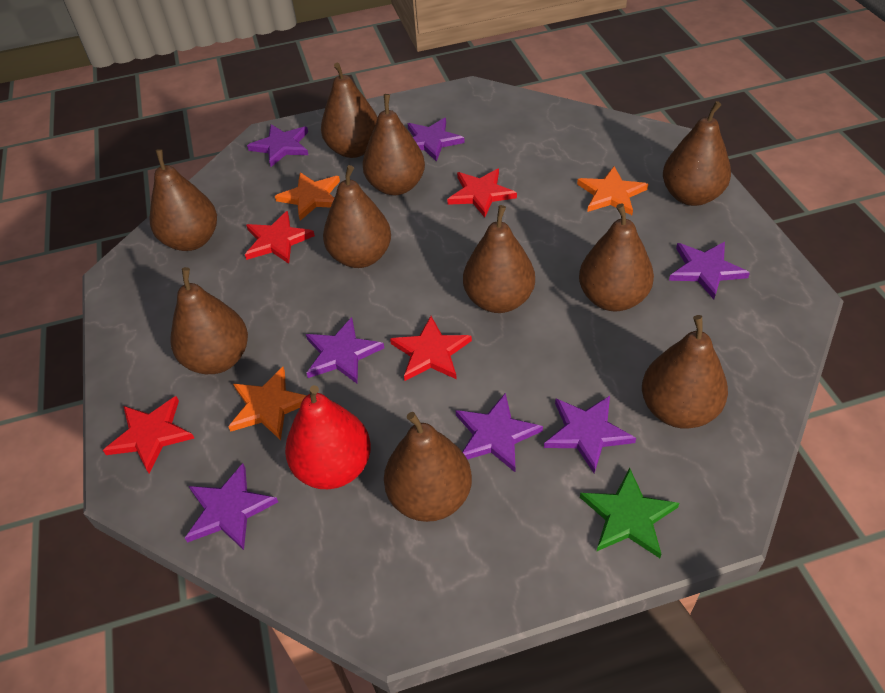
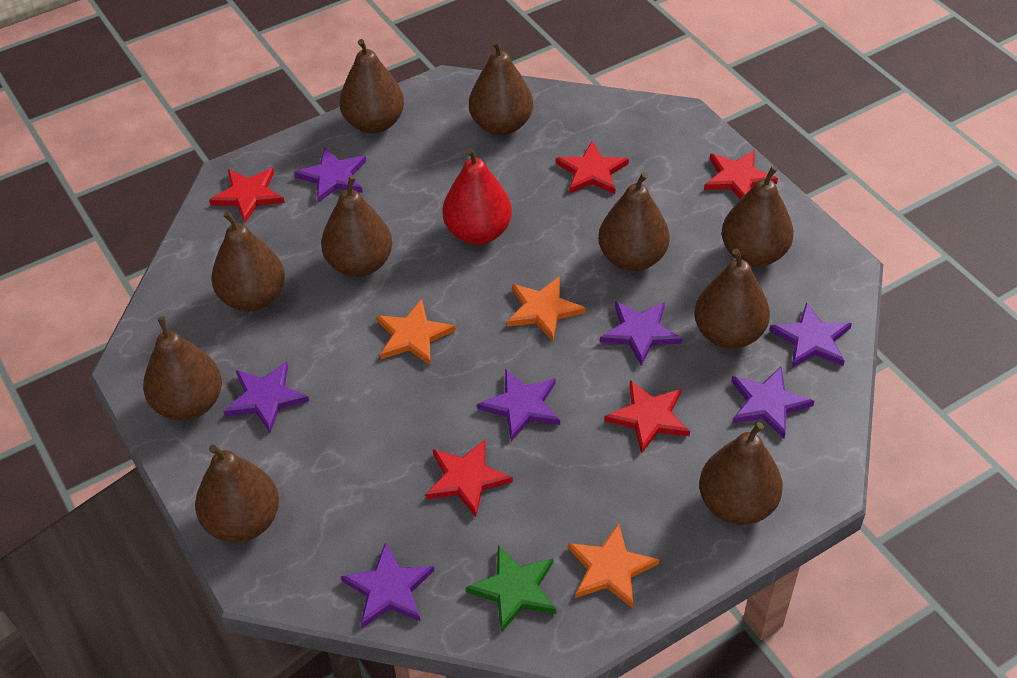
red star: [103,396,194,473] [245,211,315,264] [390,316,472,381] [447,169,517,218] = 4 -> [209,168,285,223] [425,440,513,517] [556,141,629,194] [605,380,690,454] [704,150,778,199] = 5

